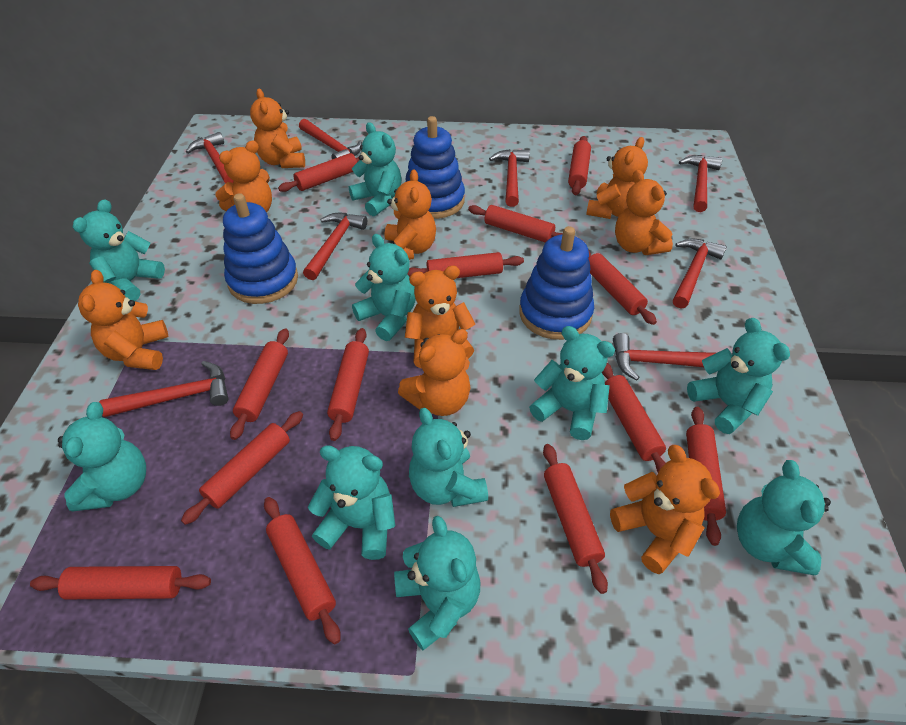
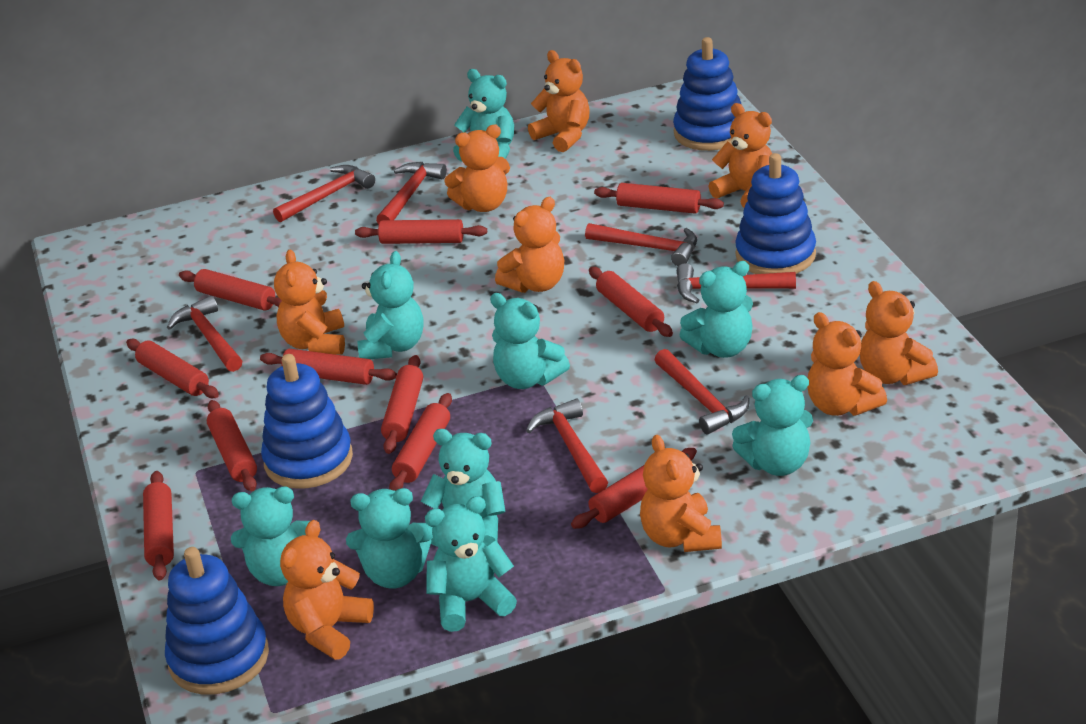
blue stacking toy: [223,193,298,304] [405,116,465,219] [519,226,594,340] = 3 -> [165,547,269,695] [261,354,353,489] [673,37,742,151] [735,153,816,274] = 4
red hammer: [99,361,228,417] [186,132,234,183] [299,119,362,159] [303,213,367,280] [489,149,530,207] [613,333,716,381] [673,239,727,308] [679,155,722,212] = 8 -> [167,296,242,372] [273,165,375,222] [376,162,447,225] [526,399,608,493] [585,223,697,266] [654,349,750,434] [677,263,796,303] = 7
red rolling pin: [30,566,211,599] [181,411,303,525] [230,328,289,440] [264,497,341,644] [278,153,359,192] [327,328,369,441] [407,252,524,278] [468,205,563,243] [543,444,608,594] [568,136,591,195] [588,251,657,325] [602,363,666,472] [686,407,726,546] = 13 -> [126,339,219,398] [143,471,174,580] [179,269,282,311] [207,400,257,491] [260,349,397,385] [355,219,487,244] [381,355,423,454] [389,393,452,491] [571,448,697,529] [589,267,673,337] [594,183,724,214] = 11
turquoise teddy bear: [58,402,146,512] [73,199,165,301] [308,445,395,560] [349,122,402,217] [352,234,416,341] [394,516,480,650] [409,407,488,507] [529,326,615,440] [687,318,790,434] [737,460,831,575] = 10 -> [231,487,310,586] [346,488,433,589] [358,251,424,359] [421,429,506,546] [425,496,517,632] [453,69,514,162] [490,293,570,389] [679,261,753,358] [732,375,813,476] = 9

